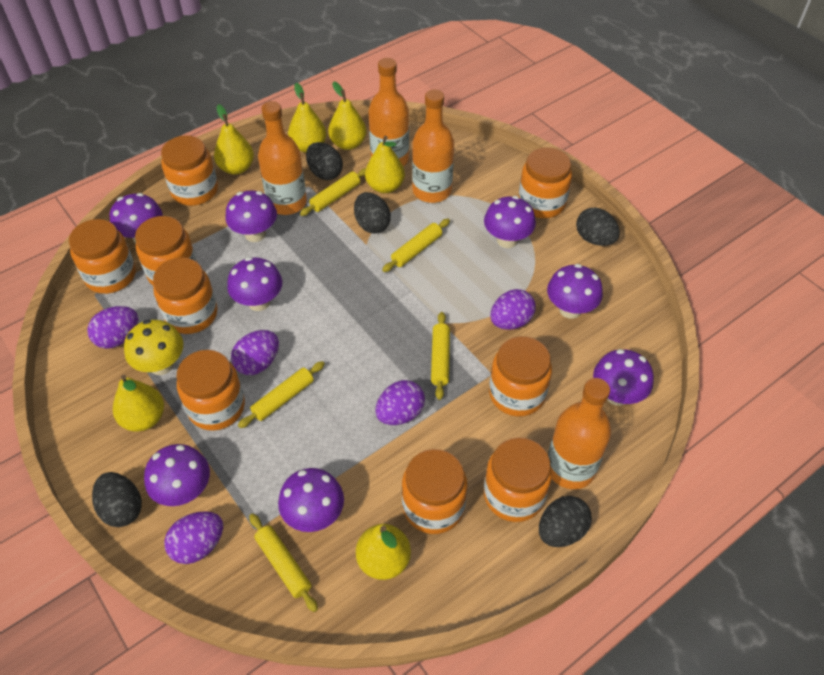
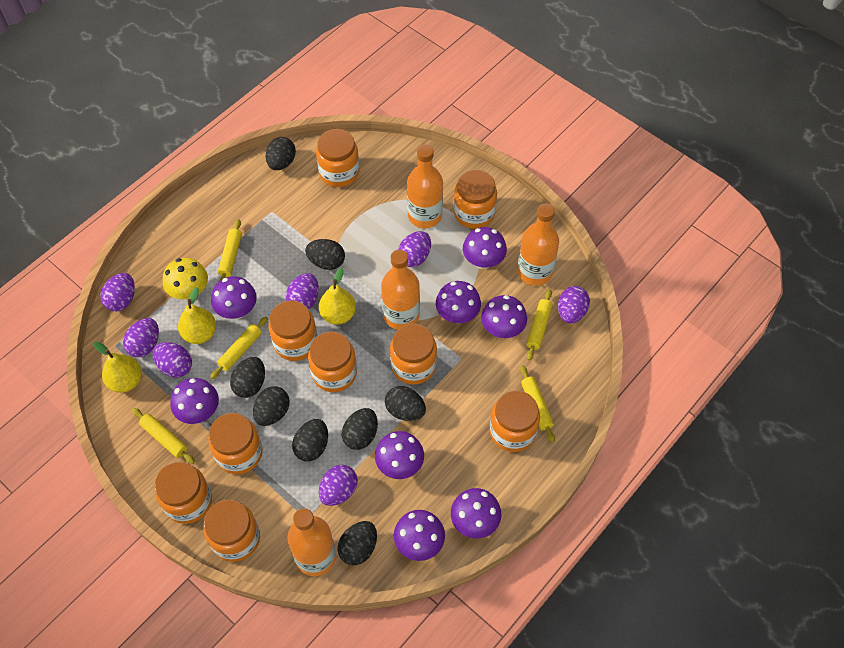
black egg: [92,472,142,527] [306,142,343,180] [354,192,391,233] [539,496,592,547] [576,208,620,246] = 5 -> [230,357,265,398] [253,386,290,426] [266,137,296,170] [292,419,328,461] [305,239,345,270] [337,521,377,565] [342,408,378,450] [385,386,426,421] = 8
purple egg: [87,306,138,349] [164,511,223,564] [231,330,279,375] [375,380,425,425] [490,289,536,330] = 5 -> [100,273,135,311] [123,318,159,357] [152,342,192,378] [286,273,319,309] [319,465,358,506] [398,231,431,267] [558,286,590,324] = 7
yellow pear: [113,375,164,431] [214,104,254,175] [288,83,326,153] [328,81,366,150] [356,524,411,580] [365,136,405,193] = 6 -> [93,342,142,393] [178,287,216,344] [319,268,356,325] = 3

